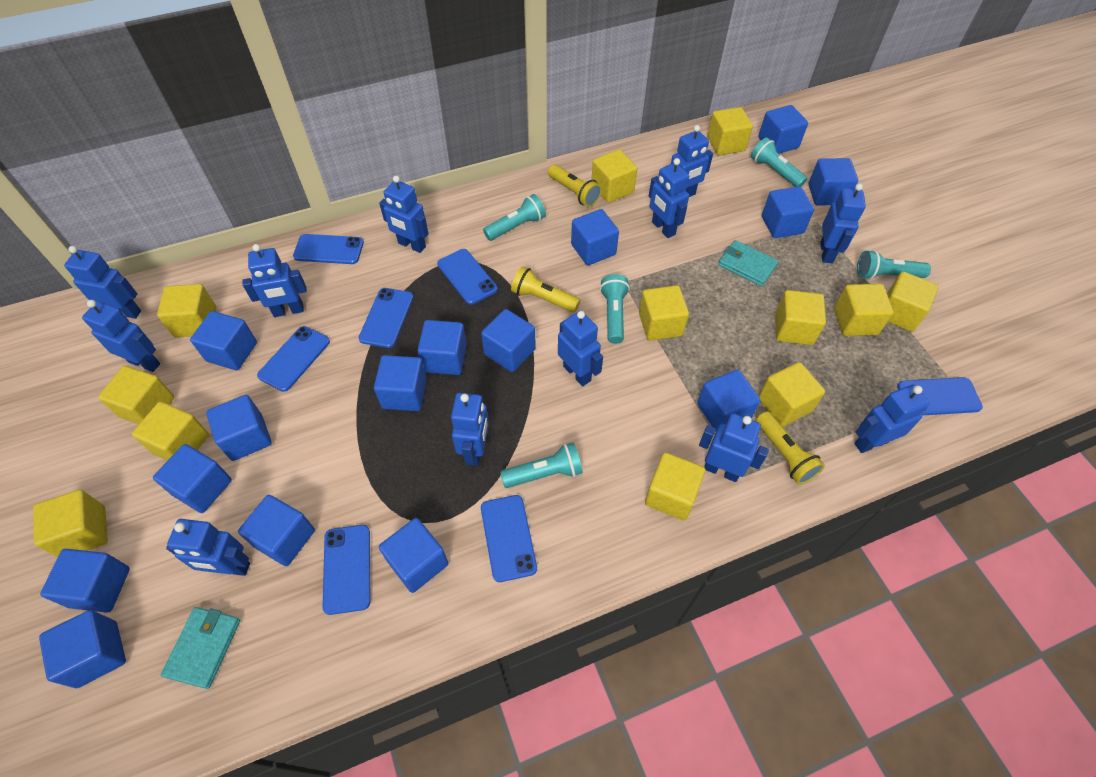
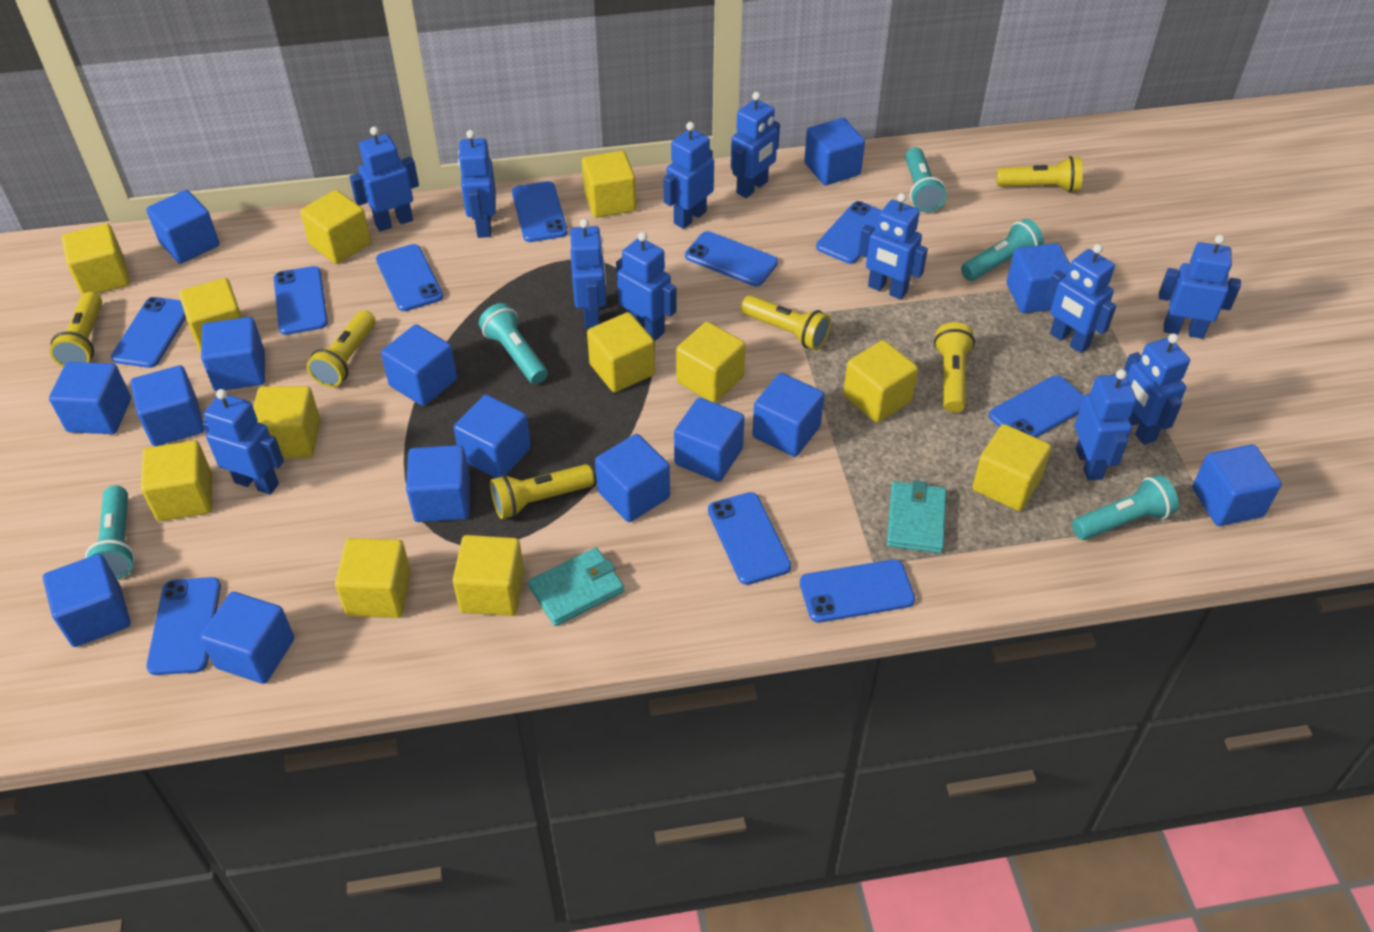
blue phone: [257,326,330,392] [293,234,364,264] [323,525,370,615] [359,288,414,348] [437,249,498,305] [481,495,537,582] [897,377,983,415] = 7 -> [111,297,186,368] [146,577,221,675] [274,266,328,335] [376,244,443,311] [512,181,568,242] [685,231,778,286] [708,492,791,585] [800,559,915,622] [816,201,882,264] [989,375,1084,438] = 10
yellow flashlight: [511,266,580,312] [548,164,602,207] [756,411,825,485] = 3 -> [50,292,102,367] [307,310,375,387] [490,464,594,519] [741,295,831,350] [934,322,975,413] [996,156,1083,193] = 6

